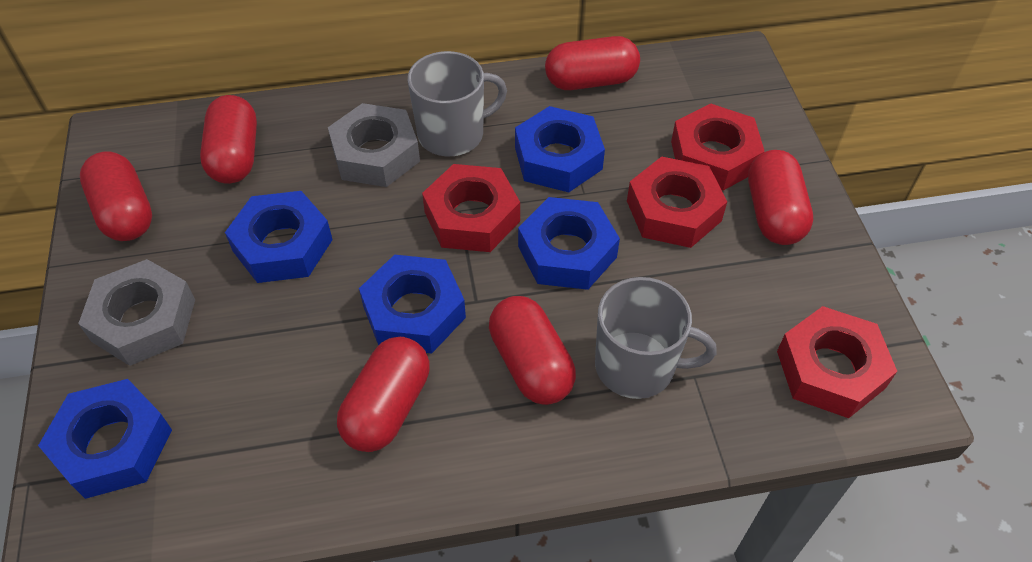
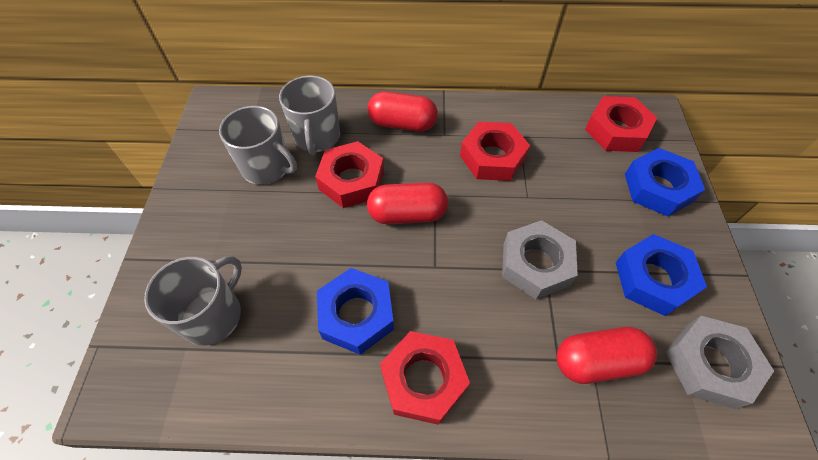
blue nut: [38,379,172,499] [225,191,333,283] [359,255,466,353] [515,106,605,192] [518,197,620,290] = 5 -> [317,268,394,355] [615,234,707,316] [625,148,705,217] = 3
grey mug: [408,51,507,156] [595,277,717,399] = 2 -> [144,256,242,346] [219,106,297,185] [279,75,340,155] = 3
red capsule: [80,152,152,241] [200,95,257,184] [337,337,429,452] [489,296,576,405] [545,36,640,90] [748,150,813,245] = 6 -> [367,91,438,132] [367,182,448,224] [557,327,657,384] = 3

